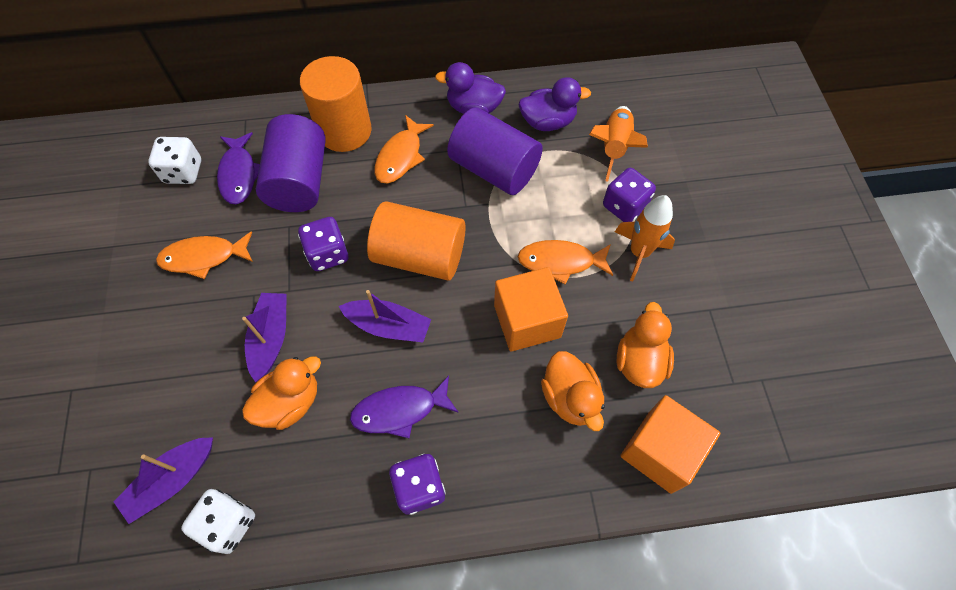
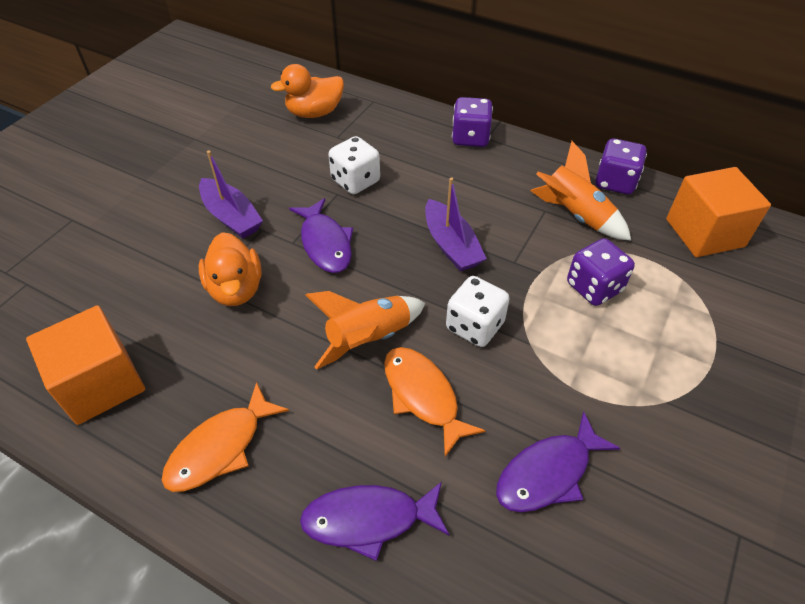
orange cylinder: [300,56,372,152] [367,201,465,281] = 2 -> none = 0
orange duck: [242,356,321,430] [541,351,605,431] [617,302,674,388] = 3 -> [199,232,262,306] [271,64,344,118] = 2
orange fish: [156,231,253,279] [374,115,434,183] [518,240,613,285] = 3 -> [162,382,289,492] [384,347,486,457] = 2
purple boat: [114,437,213,524] [242,293,287,382] [339,290,431,342] = 3 -> [199,150,263,238] [425,177,487,272] = 2
purple cylinder: [256,114,326,212] [447,107,543,195] = 2 -> none = 0
purple duck: [435,62,506,114] [519,77,591,131] = 2 -> none = 0
purple fish: [217,132,260,204] [350,376,459,438] = 2 -> [289,198,353,273] [300,482,449,561] [496,411,620,512] = 3

